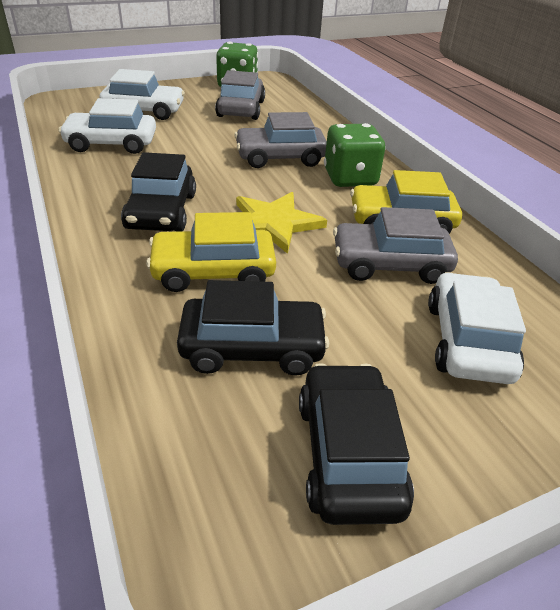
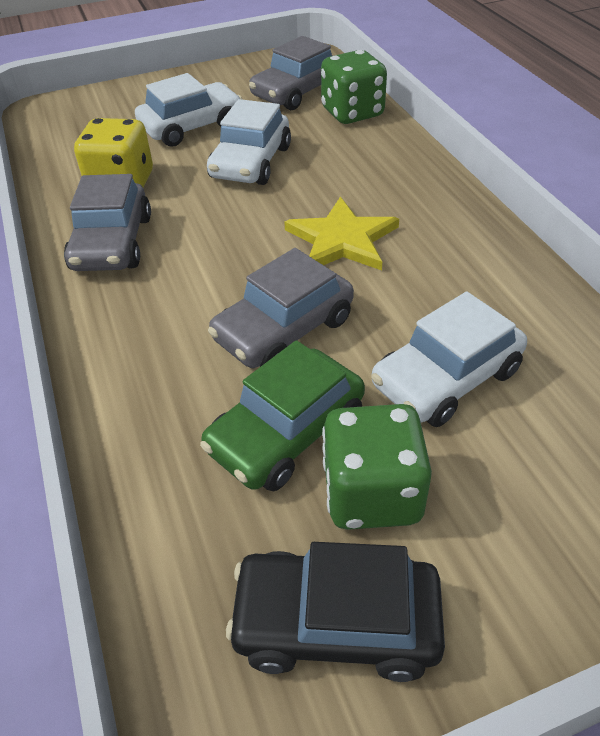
black car: [121,152,196,232] [177,280,329,376] [299,363,414,525] = 3 -> [226,542,445,682] = 1
green car: none = 0 -> [200,340,365,491] = 1
yellow car: [146,212,276,292] [350,170,462,234] = 2 -> none = 0
yellow dice: none = 0 -> [74,118,153,187] = 1

